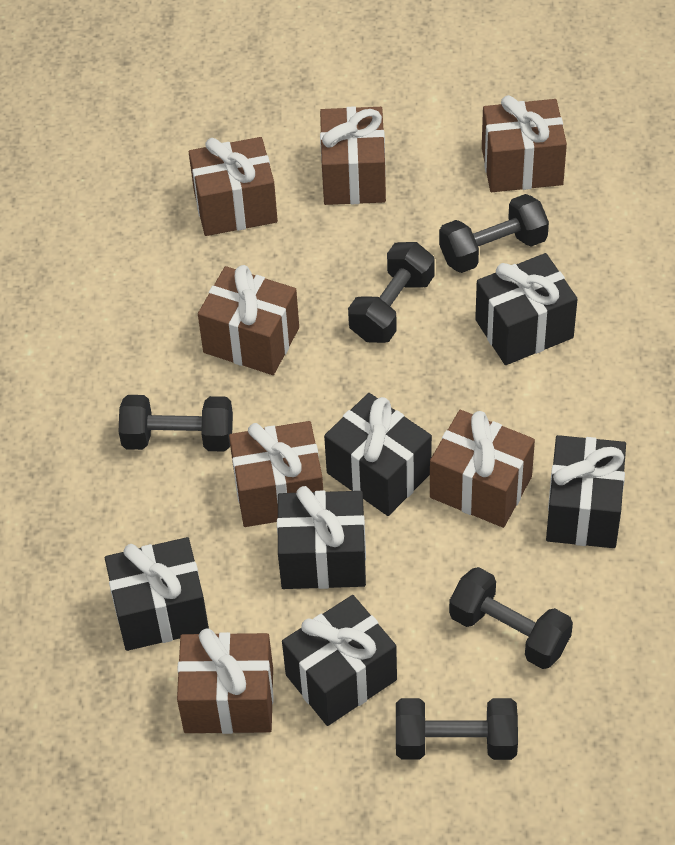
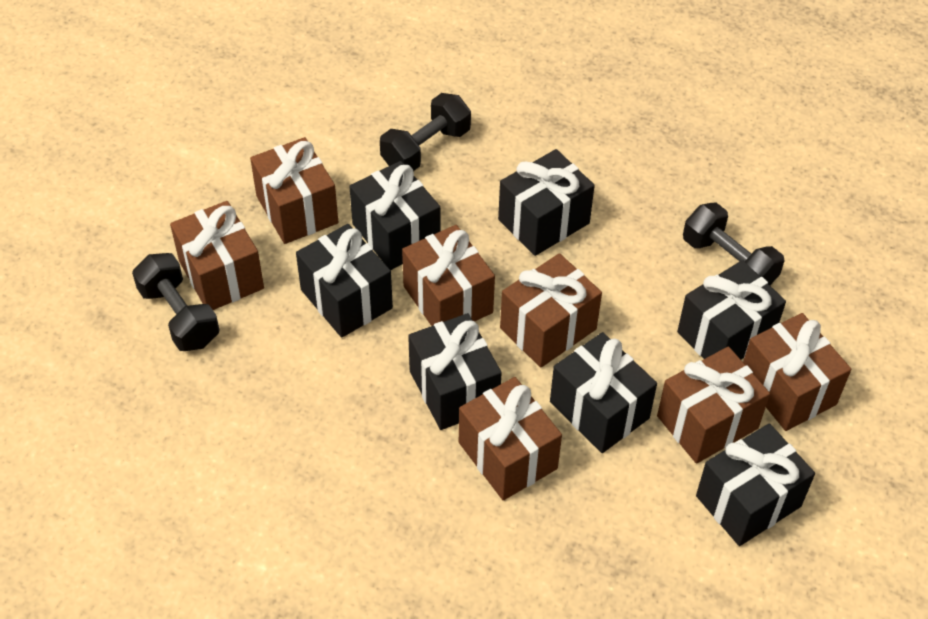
black dumbbell: [119,395,233,452] [348,242,435,343] [396,698,518,760] [439,194,549,273] [449,567,573,669] = 5 -> [132,253,220,351] [380,93,471,171] [683,203,784,285] = 3
black gift: [105,537,209,651] [277,486,366,589] [282,595,397,726] [324,393,432,516] [475,253,577,365] [546,435,626,548] = 6 -> [296,224,393,338] [349,161,440,270] [408,313,502,430] [498,149,595,256] [550,332,657,453] [677,260,786,359] [696,423,815,546] = 7

